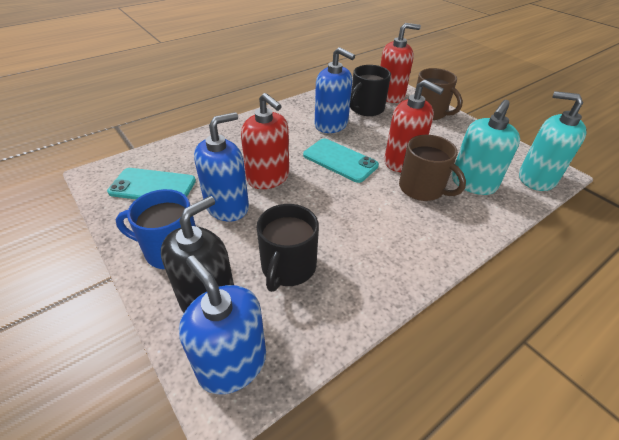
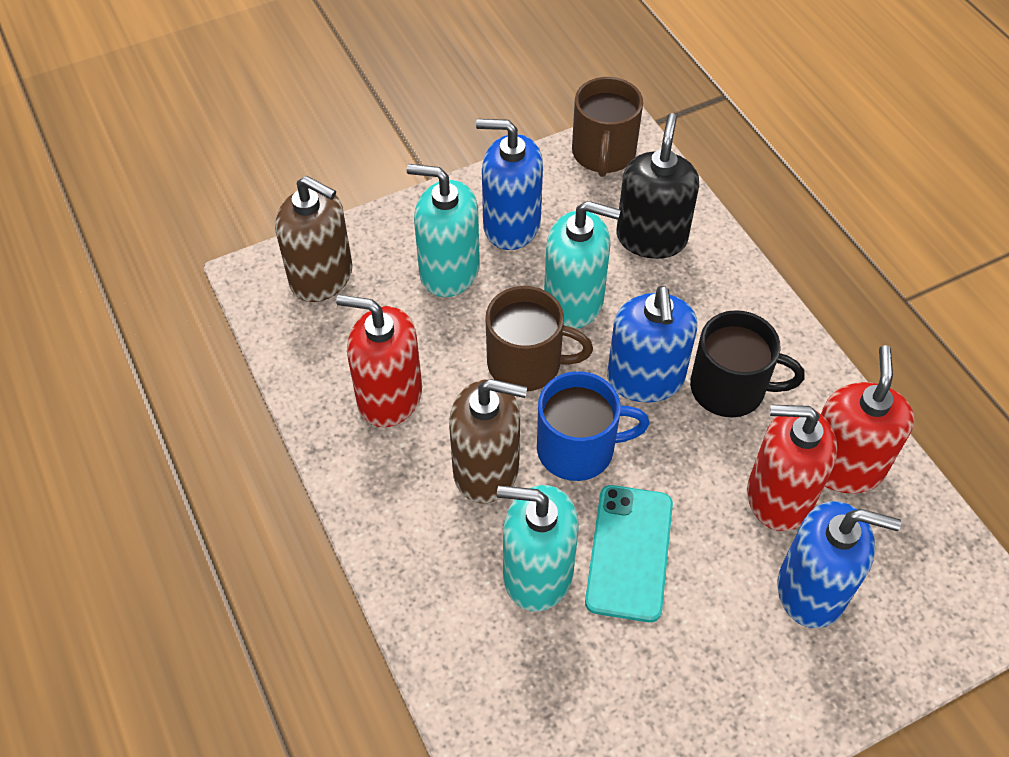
black mug: [257,204,319,292] [350,65,391,116] = 2 -> [690,310,805,418] = 1
brown soap dispenser: none = 0 -> [275,176,353,302] [449,379,527,503] = 2
turquoise phone: [107,168,196,199] [303,138,379,183] = 2 -> [585,485,673,622] = 1
turquoise soap dispenser: [452,100,520,195] [519,91,586,191] = 2 -> [407,164,480,297] [497,485,579,612] [544,201,621,329] = 3

